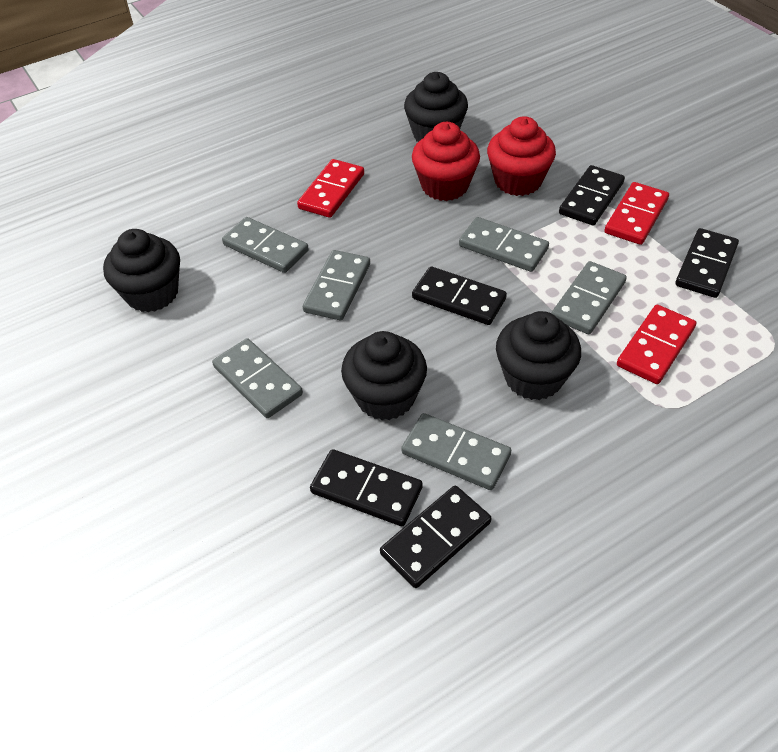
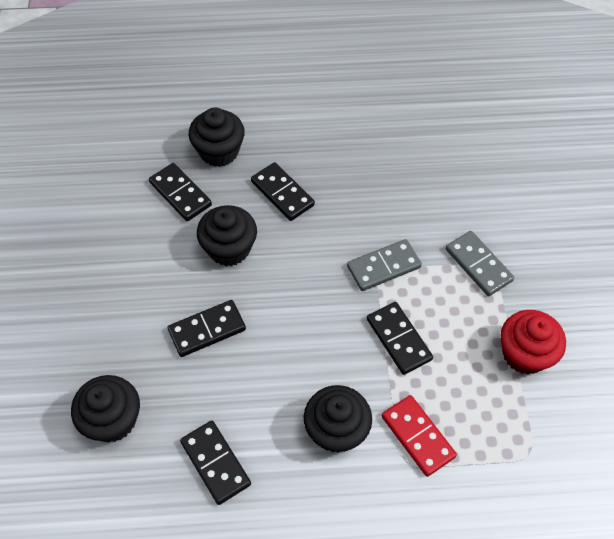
grey domino: [212,338,303,418] [222,217,309,273] [303,250,370,320] [401,413,511,490] [459,217,549,272] [551,261,627,334] = 6 -> [347,239,422,291] [446,231,514,296] = 2
red cupcake: [412,122,480,201] [487,116,556,196] = 2 -> [501,310,566,374] = 1
red domino: [297,159,364,218] [605,182,669,245] [617,305,696,384] = 3 -> [382,395,457,477] = 1

